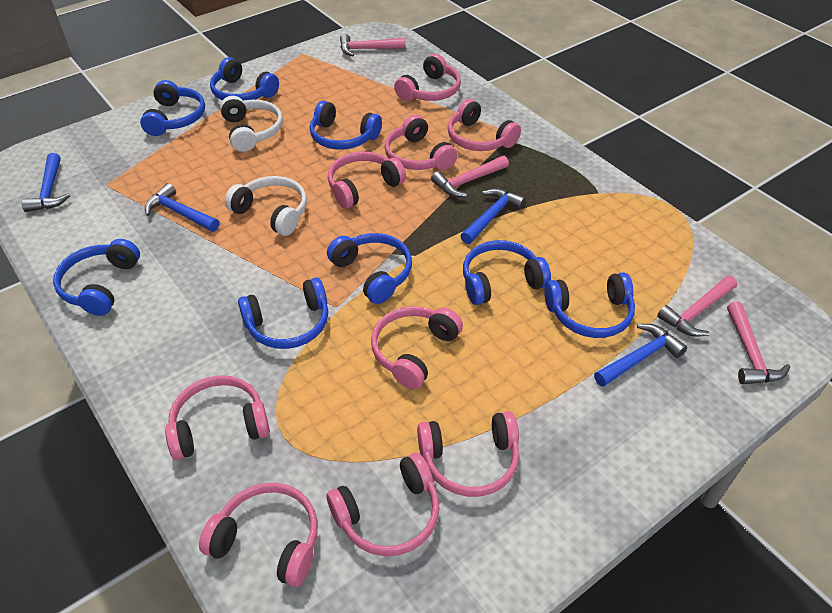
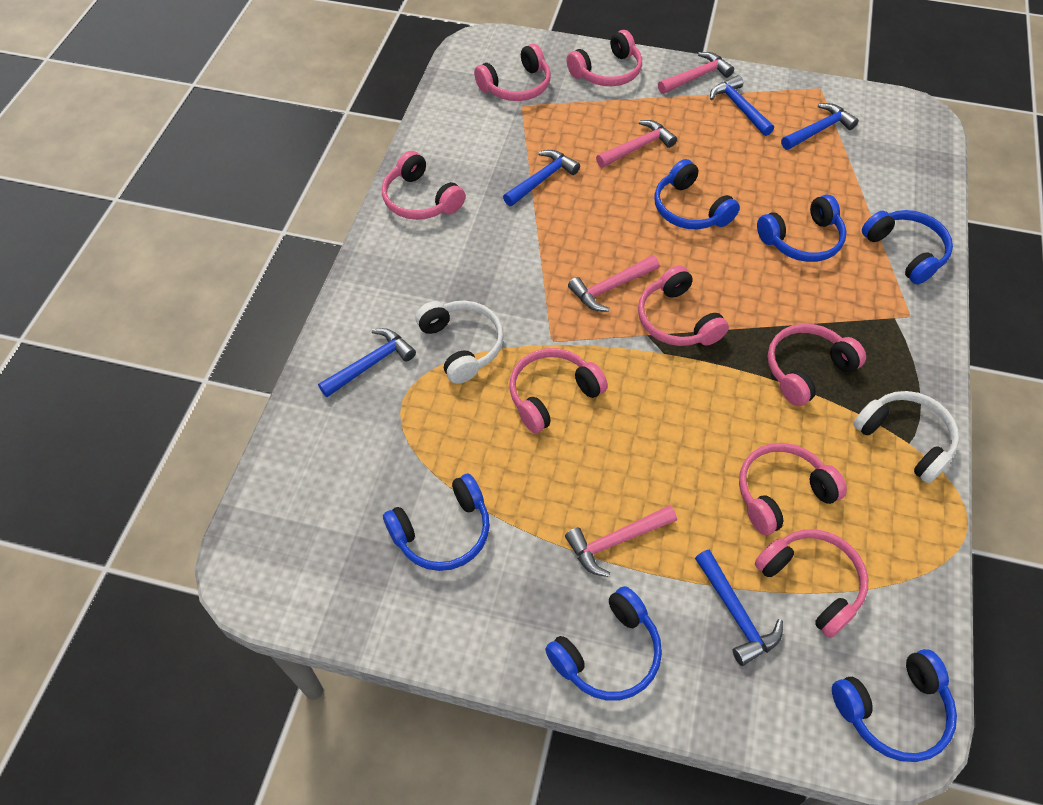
blue hammer: [22,153,70,212] [145,183,219,232] [461,188,526,244] [594,324,687,387] = 4 -> [318,328,416,397] [503,150,580,206] [695,550,783,666] [710,75,774,136] [781,103,859,150] = 5
blue headphones: [53,239,140,316] [140,80,205,136] [210,57,279,101] [238,278,328,349] [310,101,382,150] [327,233,412,304] [463,240,551,305] [544,272,635,338] = 8 -> [383,474,490,571] [545,586,662,701] [654,159,740,229] [757,194,846,262] [832,649,957,762] [862,210,953,285] = 6
pink headphones: [165,375,270,460] [199,483,318,587] [327,453,440,556] [328,152,406,209] [371,306,463,389] [384,115,457,170] [394,54,461,101] [417,411,520,497] [447,99,521,151] = 9 -> [382,151,465,220] [474,43,551,101] [509,348,608,433] [566,30,642,86] [638,265,729,346] [739,443,847,535] [754,529,868,638] [768,324,866,406] = 8

